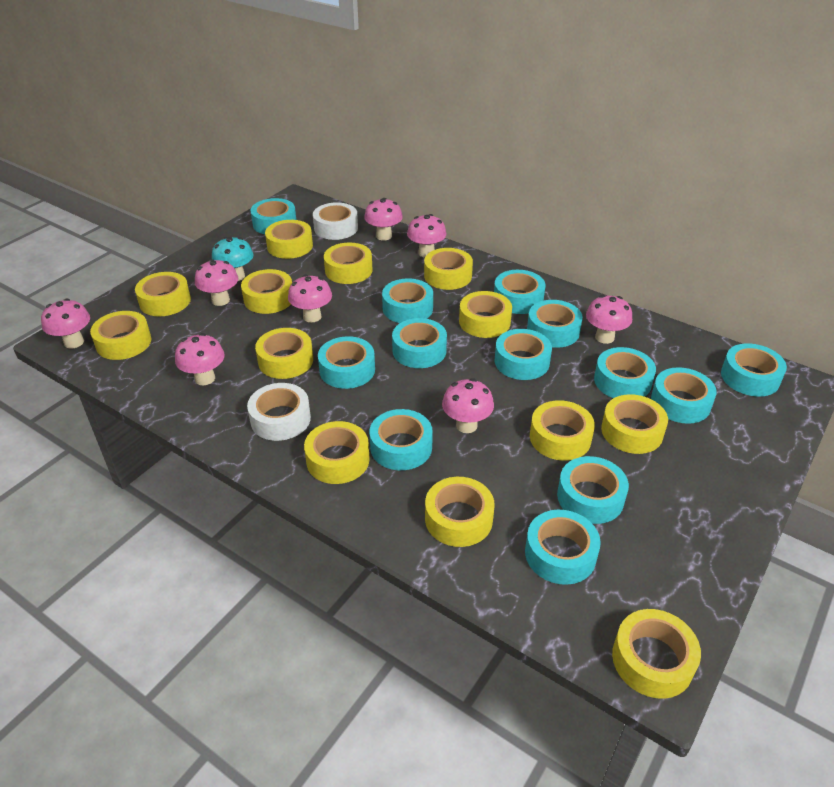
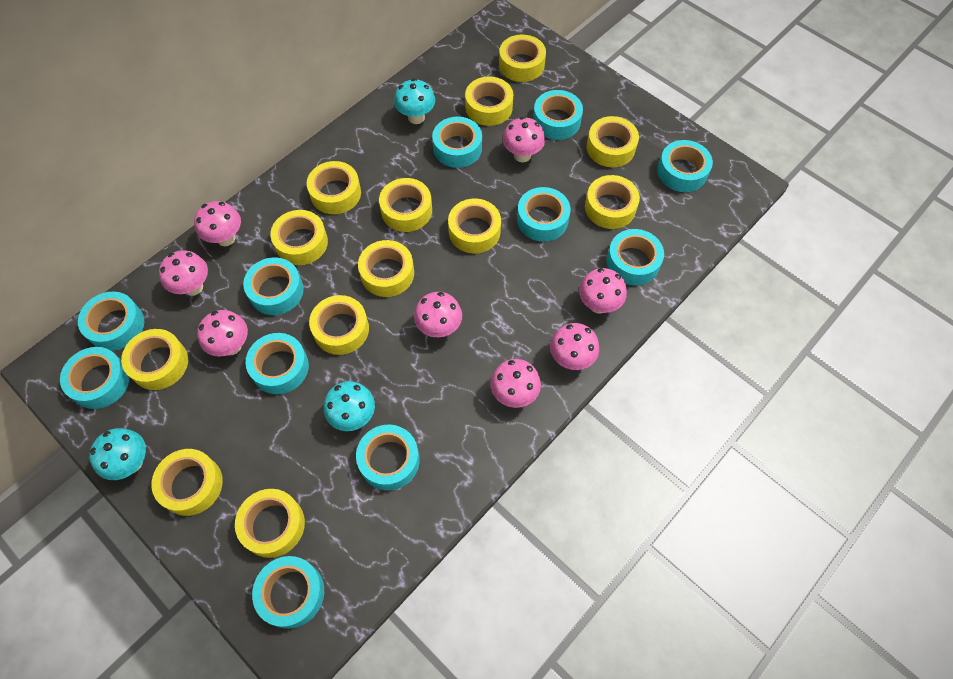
turquoise mushroom: [212,237,254,281] = 1 -> [89,428,146,480] [324,381,375,431] [394,78,435,124] = 3
turquoise tape: [250,198,296,234] [318,336,375,389] [370,409,433,470] [382,278,433,323] [392,318,447,368] [494,270,546,314] [495,329,552,380] [525,510,601,585] [527,300,583,348] [557,456,629,524] [594,347,656,398] [651,367,717,424] [721,343,787,397] = 13 -> [60,347,130,409] [78,292,144,351] [243,258,304,315] [246,333,309,394] [252,556,324,629] [356,425,420,490] [432,117,482,168] [517,187,570,242] [533,90,583,140] [606,229,664,285] [657,140,713,192] = 11
white tape: [247,383,311,441] [313,202,358,240] = 2 -> none = 0

